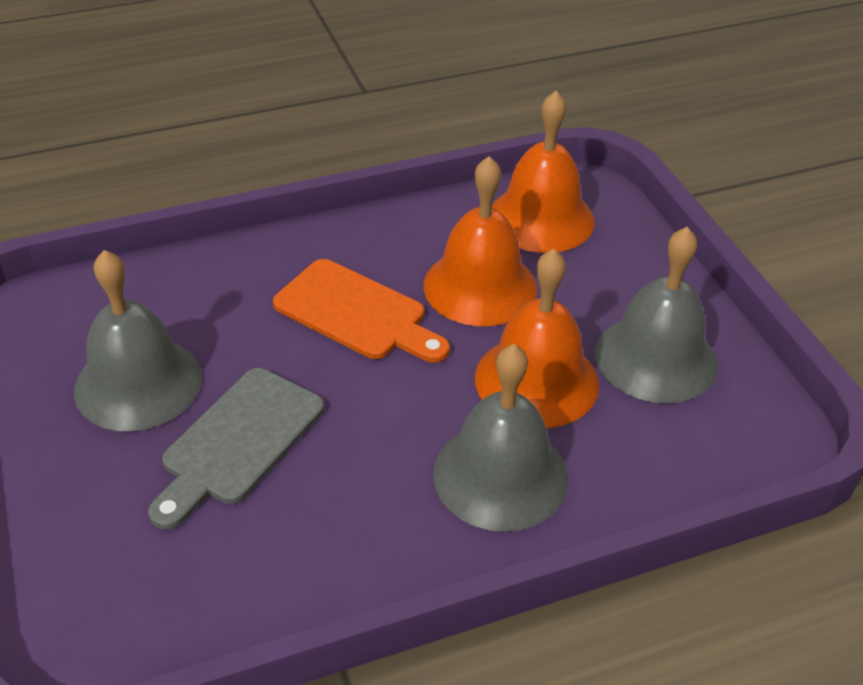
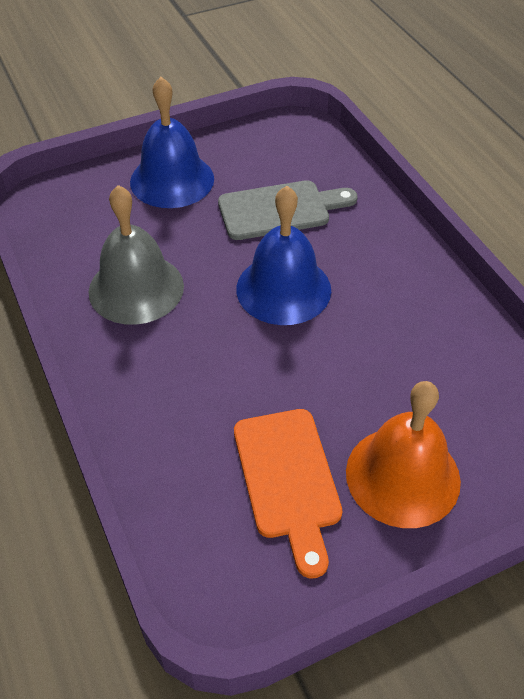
blue bell: none = 0 -> [130,77,214,208] [236,186,331,325] = 2
grey bell: [74,250,202,431] [433,344,568,532] [595,227,718,404] = 3 -> [88,185,184,325] = 1
orange bell: [424,156,537,326] [475,249,599,428] [492,91,595,253] = 3 -> [346,381,461,528] = 1

